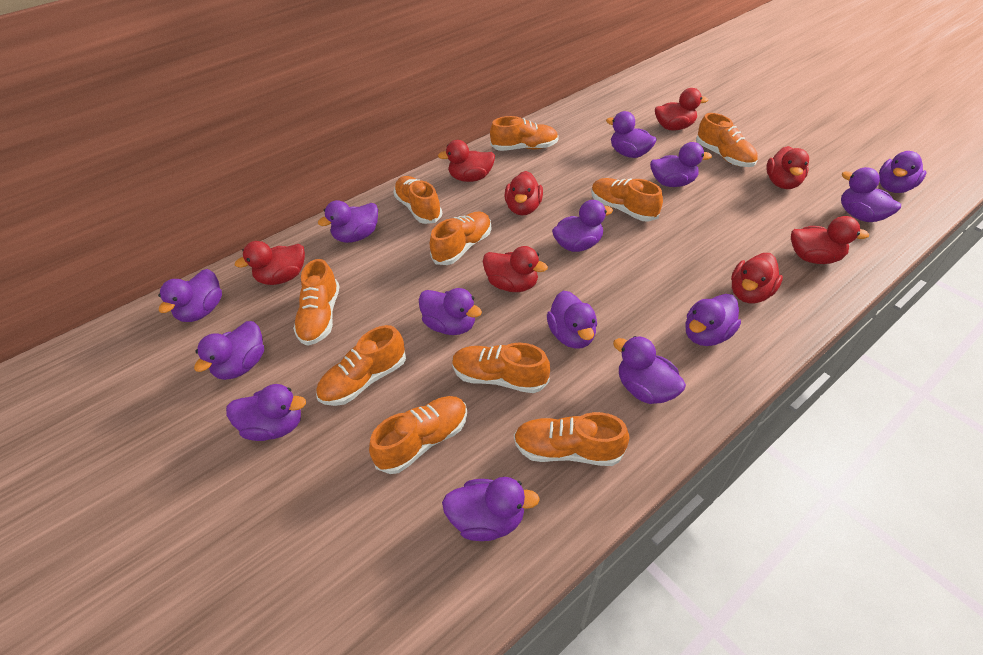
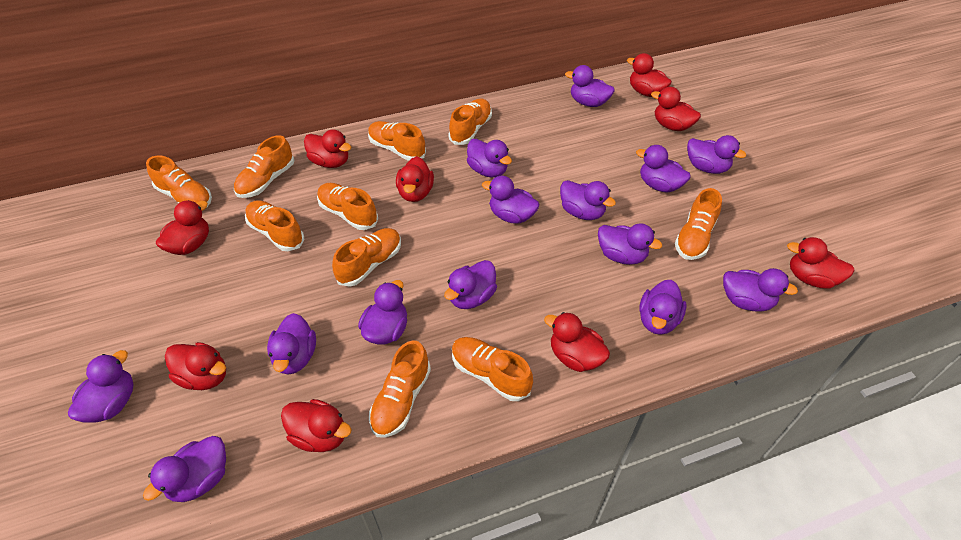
red duck: [235,241,305,285] [438,140,495,182] [483,246,548,292] [504,171,543,215] [655,88,708,130] [731,253,783,303] [766,146,809,189] [791,216,869,264] = 8 -> [156,200,209,255] [165,342,226,390] [281,399,352,452] [304,129,351,168] [396,156,434,202] [544,312,610,372] [627,53,672,97] [651,87,701,131] [787,237,854,289] = 9

